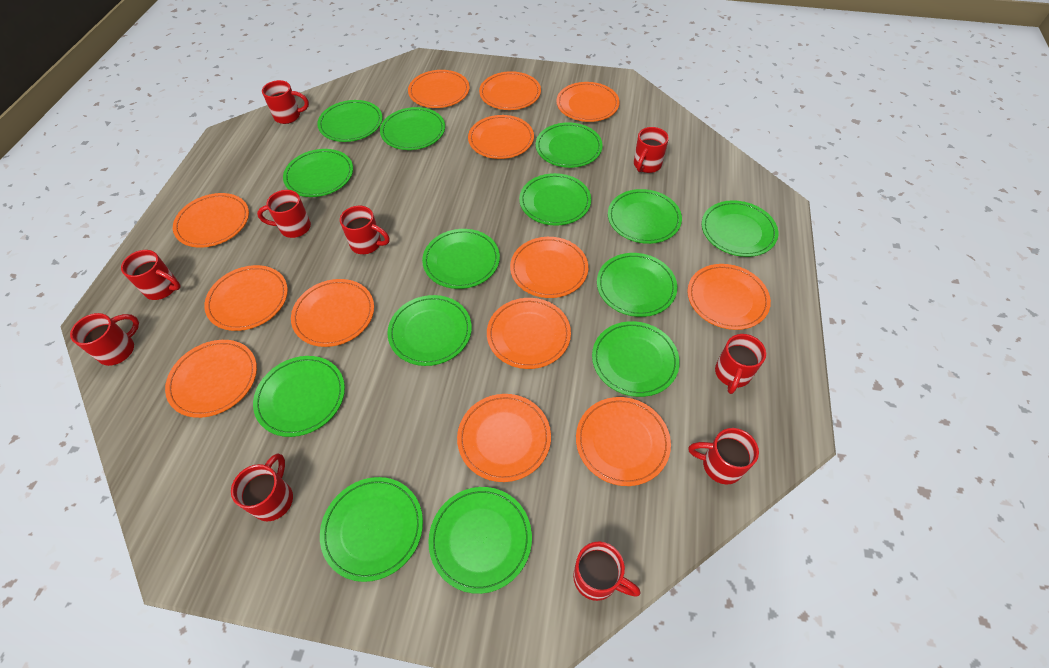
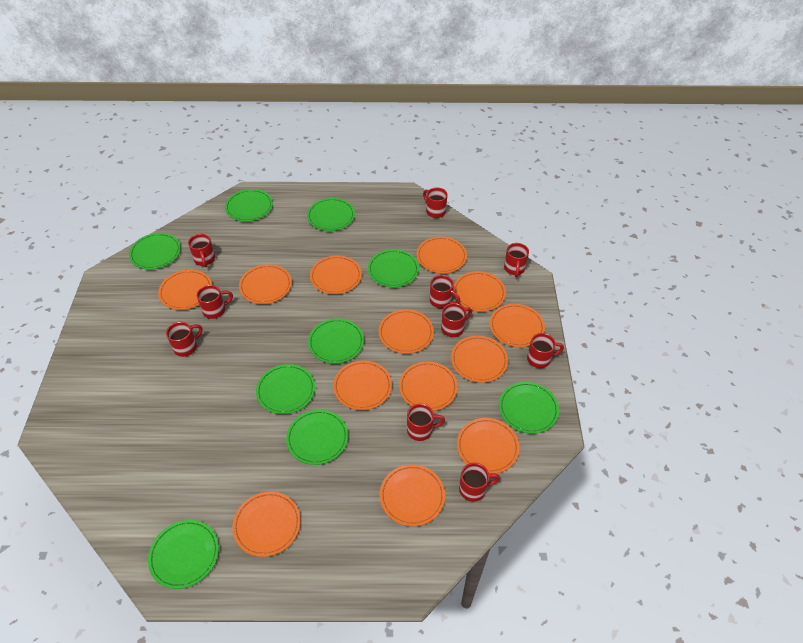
green plate: [253,356,345,437] [283,149,353,197] [317,100,383,142] [320,477,423,582] [380,107,445,150] [387,295,472,366] [422,229,500,289] [428,487,532,594] [519,173,591,226] [536,122,603,168] [592,321,680,397] [597,253,677,317] [608,189,682,244] [702,200,778,257] = 14 -> [129,233,181,270] [148,520,219,589] [225,189,273,222] [256,364,315,414] [286,410,348,465] [307,198,355,231] [308,318,364,364] [368,249,419,287] [499,382,559,434] = 9

